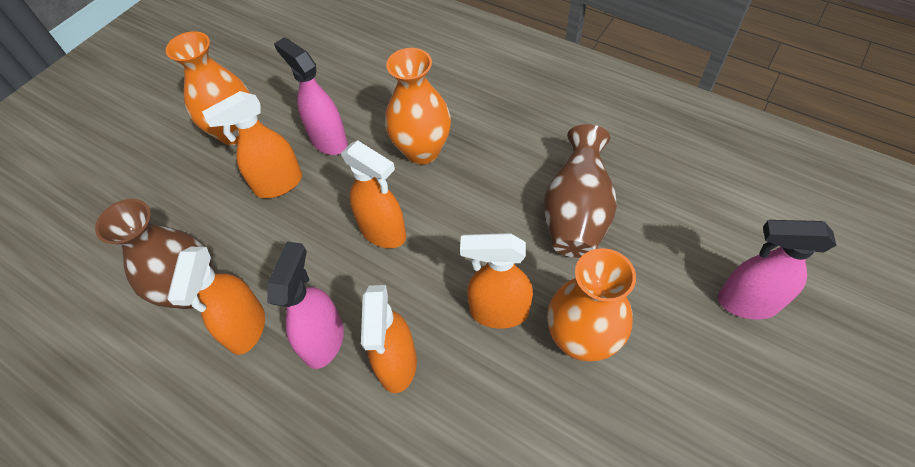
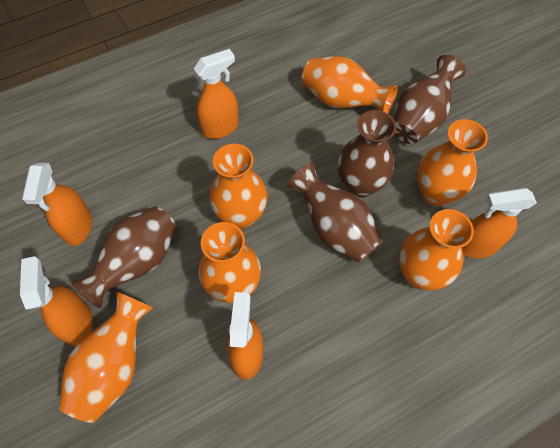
brown vase: [95,199,212,309] [544,124,617,258] = 2 -> [71,206,177,309] [287,163,383,263] [338,110,396,198] [394,55,466,144] = 4
orange vase: [166,31,250,145] [385,48,451,165] [547,248,636,362] = 3 -> [59,292,153,423] [198,222,261,303] [209,144,268,229] [302,56,398,113] [399,209,474,290] [417,119,488,206] = 6
pink spray bottle: [267,242,344,369] [274,37,348,155] [718,220,837,320] = 3 -> none = 0

